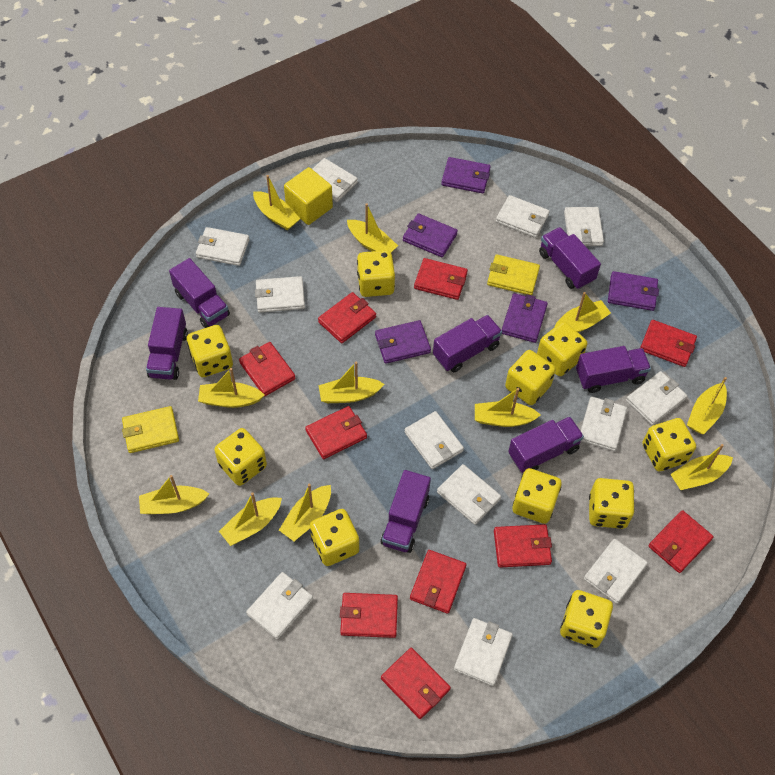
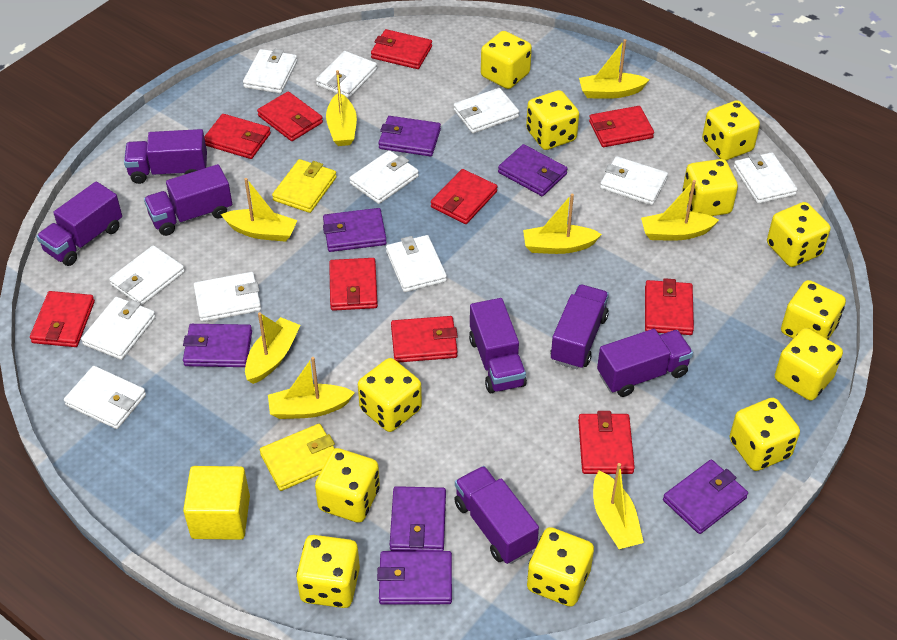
purple wallet: [375,320,431,364] [403,213,458,257] [441,157,491,193] [502,293,548,343] [608,271,659,311] = 5 -> [183,324,252,367] [323,208,387,252] [377,551,452,605] [378,116,441,156] [390,486,446,551] [498,144,568,196] [663,460,748,534] = 7
white wallet: [196,227,250,266] [246,572,313,640] [255,276,305,313] [312,158,358,202] [404,411,464,469] [437,464,501,525] [454,618,513,686] [496,195,550,238] [564,207,604,246] [581,396,627,451] [584,539,648,604] [626,371,687,425] = 12 -> [64,366,146,429] [81,297,156,360] [109,245,185,306] [194,272,261,322] [243,49,297,94] [316,51,377,98] [349,150,419,204] [386,235,447,292] [454,88,519,133] [600,156,668,205] [734,152,798,204] = 11
yellow boat: [139,475,209,514] [198,368,265,408] [219,492,282,546] [253,175,300,230] [279,484,331,541] [319,362,384,403] [347,203,398,252] [475,388,540,427] [555,292,611,333] [670,444,733,490] [687,377,727,434] = 11 -> [221,178,297,242] [245,312,301,384] [268,357,355,419] [326,70,357,146] [523,194,602,254] [579,39,650,99] [593,463,644,549] [641,180,719,241] = 8
yellow dice: [187,325,233,377] [214,428,267,486] [310,509,359,566] [357,250,395,297] [505,350,556,405] [512,468,562,524] [537,322,587,376] [560,590,613,648] [589,478,635,529] [642,418,696,471] = 10 -> [296,535,360,608] [315,448,380,523] [358,358,422,432] [481,31,532,89] [526,90,579,150] [527,527,594,607] [682,159,738,216] [702,100,760,160] [729,398,800,471] [767,202,830,267] [775,328,843,400] [781,280,846,340] = 12

